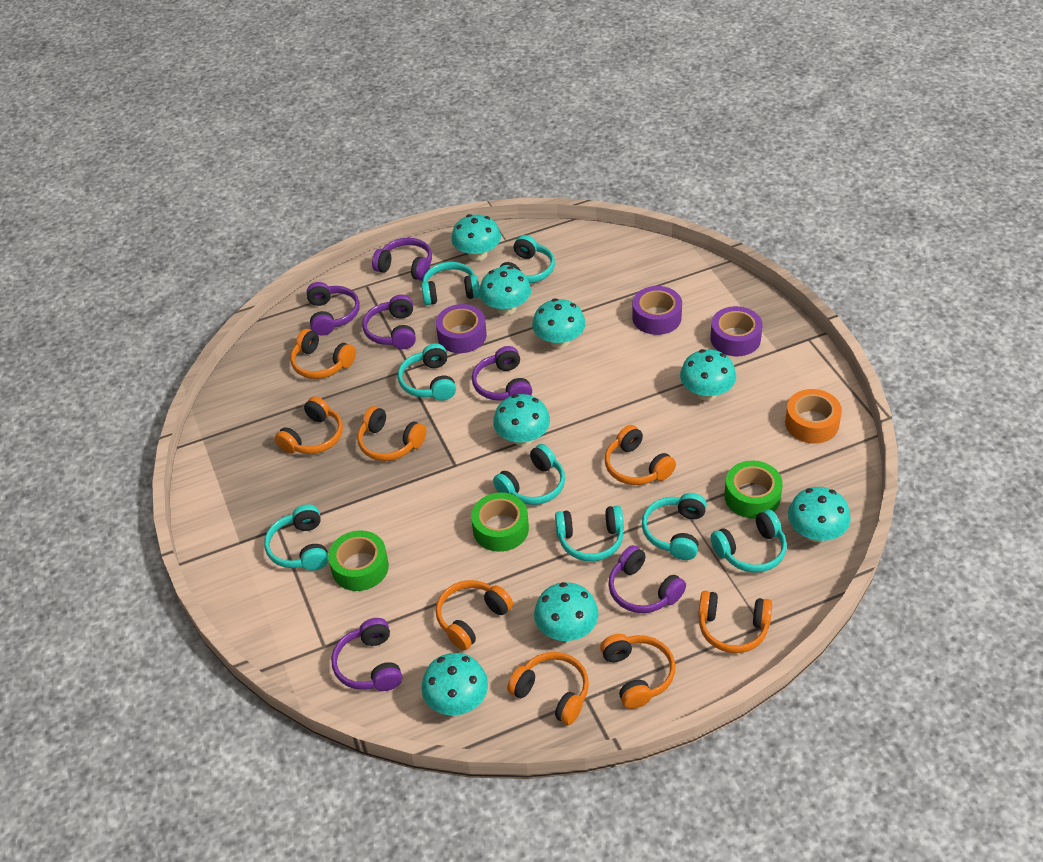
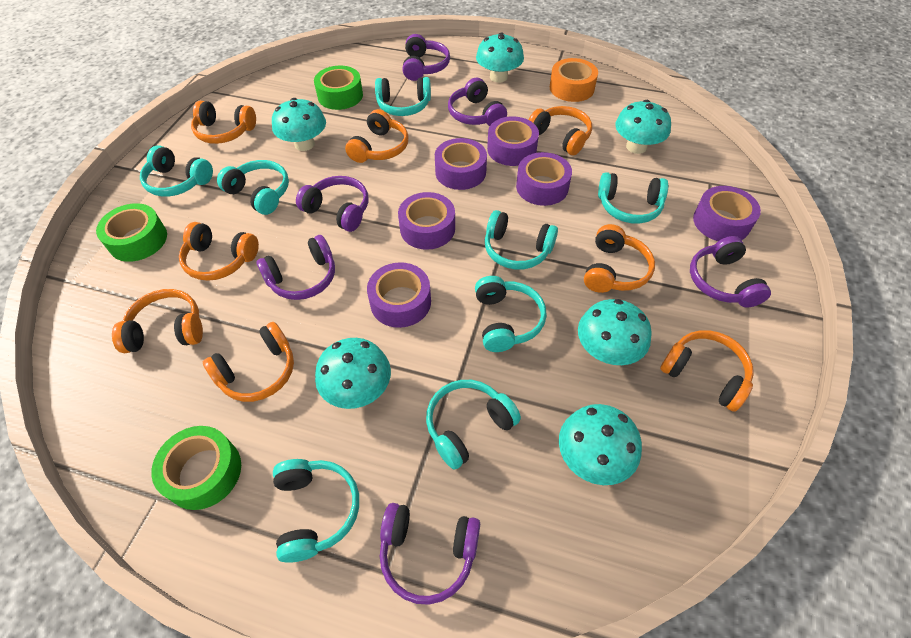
purple tape: [436,304,487,353] [632,286,682,335] [710,306,763,356] = 3 -> [367,262,431,328] [398,192,455,250] [435,138,487,190] [487,116,539,166] [516,152,572,206] [693,186,761,241] = 6
turquoise mushroom: [421,653,488,715] [451,214,501,261] [479,266,531,315] [493,394,550,446] [532,298,586,348] [534,582,598,641] [680,349,736,401] [788,487,851,542] = 8 -> [272,98,326,151] [315,338,391,409] [476,32,524,83] [559,404,642,485] [578,299,652,365] [615,100,671,154] = 6

